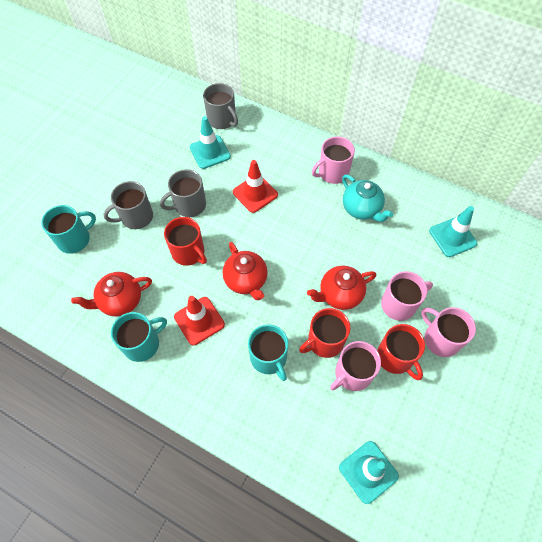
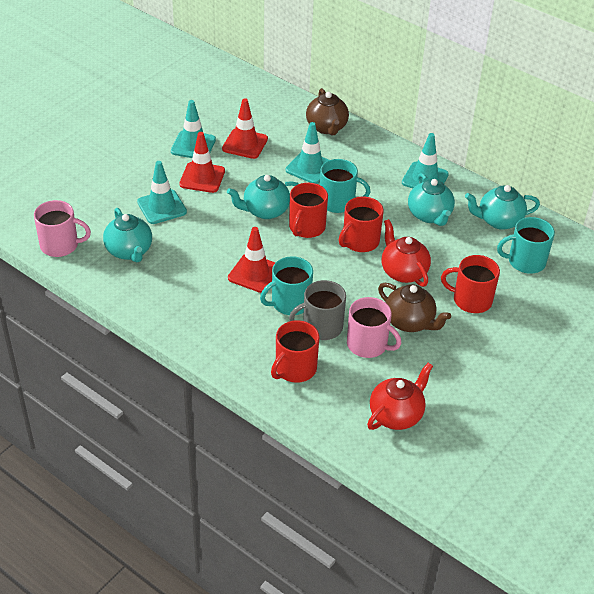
brown teapot: none = 0 -> [306,88,349,135] [378,283,451,332] = 2
grey mug: [103,181,153,229] [160,169,206,217] [203,83,238,129] = 3 -> [289,280,346,340] = 1
pink mug: [312,137,355,184] [330,341,381,391] [381,271,433,321] [421,307,476,357] = 4 -> [34,200,91,257] [347,297,401,358] = 2
red mug: [164,217,207,266] [299,308,350,358] [377,324,425,380] = 3 -> [271,320,320,383] [289,183,328,238] [339,197,384,252] [441,255,500,313] = 4
red teapot: [71,272,152,317] [223,242,268,300] [307,266,376,310] = 3 -> [367,363,433,430] [382,219,431,287] = 2
red traffic cone: [174,296,225,345] [233,160,278,213] = 2 -> [179,132,225,193] [222,98,268,159] [228,227,275,293] = 3
turquoise teapot: [342,174,393,222] = 1 -> [103,208,152,263] [227,175,299,219] [408,173,455,226] [465,185,540,230] = 4
turquoise traffic cone: [190,116,231,169] [339,441,399,504] [429,206,477,257] = 3 -> [137,161,187,224] [171,100,216,158] [286,122,329,184] [402,133,449,188] = 4

